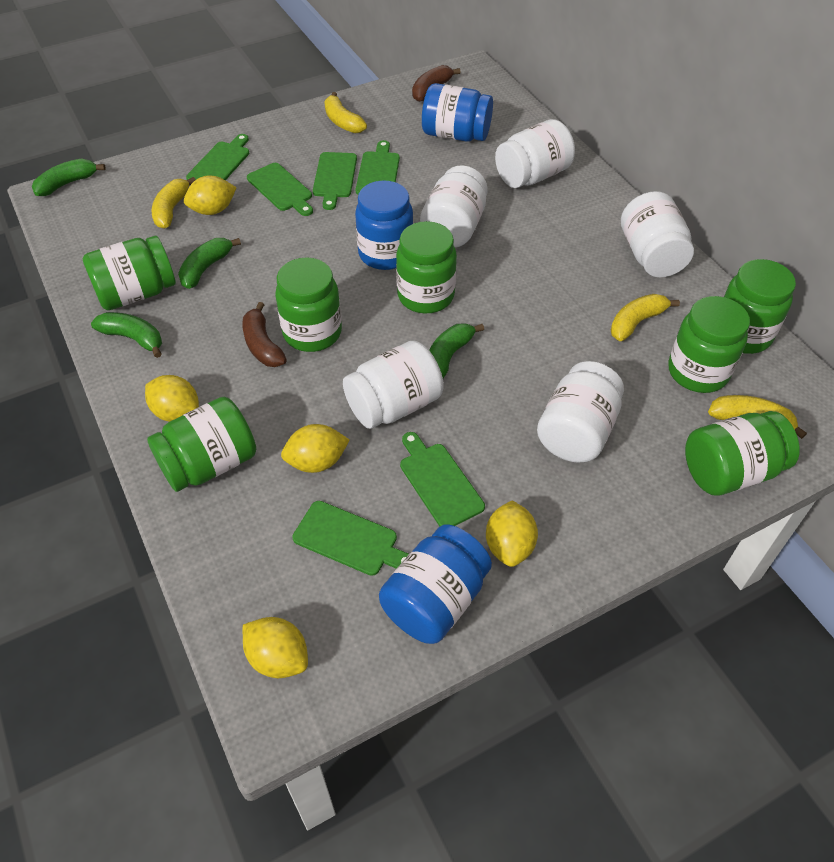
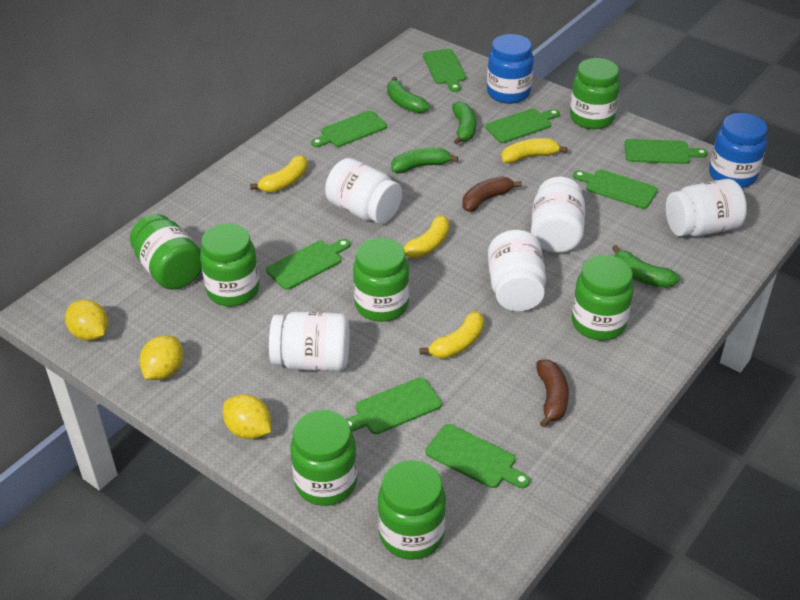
blue jar: [355,181,414,270] [379,525,492,644] [422,83,493,142] = 3 -> [487,34,534,104] [709,113,767,188] = 2
green cutting board: [186,134,249,180] [247,163,313,216] [292,501,409,576] [313,152,357,210] [356,140,400,195] [400,432,485,526] = 6 -> [266,239,350,290] [311,111,387,147] [346,377,442,434] [423,49,466,92] [426,424,530,488] [485,108,560,143] [573,170,658,209] [624,139,708,164] = 8
yellow lemon: [145,375,199,422] [184,176,237,215] [243,617,308,678] [281,424,350,473] [486,501,538,567] = 5 -> [65,299,108,341] [139,335,183,380] [223,394,271,439] = 3

